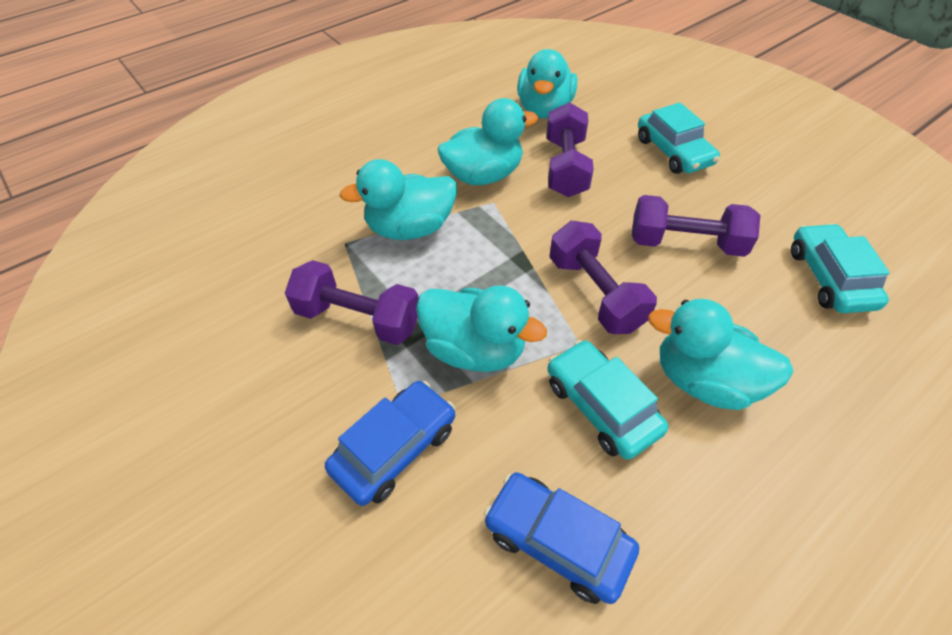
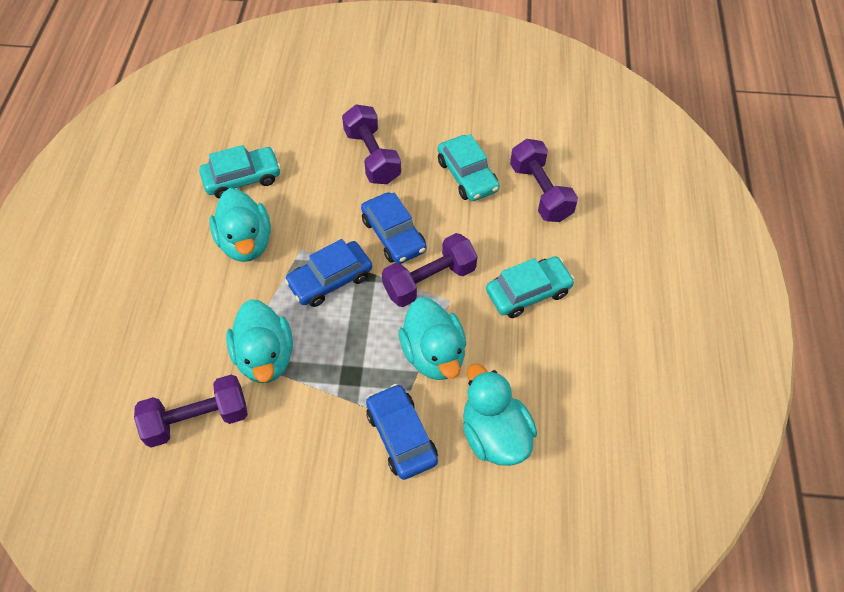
blue car: [325,381,455,506] [484,472,639,604] = 2 -> [285,239,372,307] [361,192,427,264] [366,384,438,480] = 3
turquoise duck: [340,159,457,240] [416,286,547,372] [438,98,538,185] [517,49,577,118] [648,299,793,410] = 5 -> [209,188,271,262] [226,299,293,383] [399,297,466,380] [463,364,537,466] = 4

